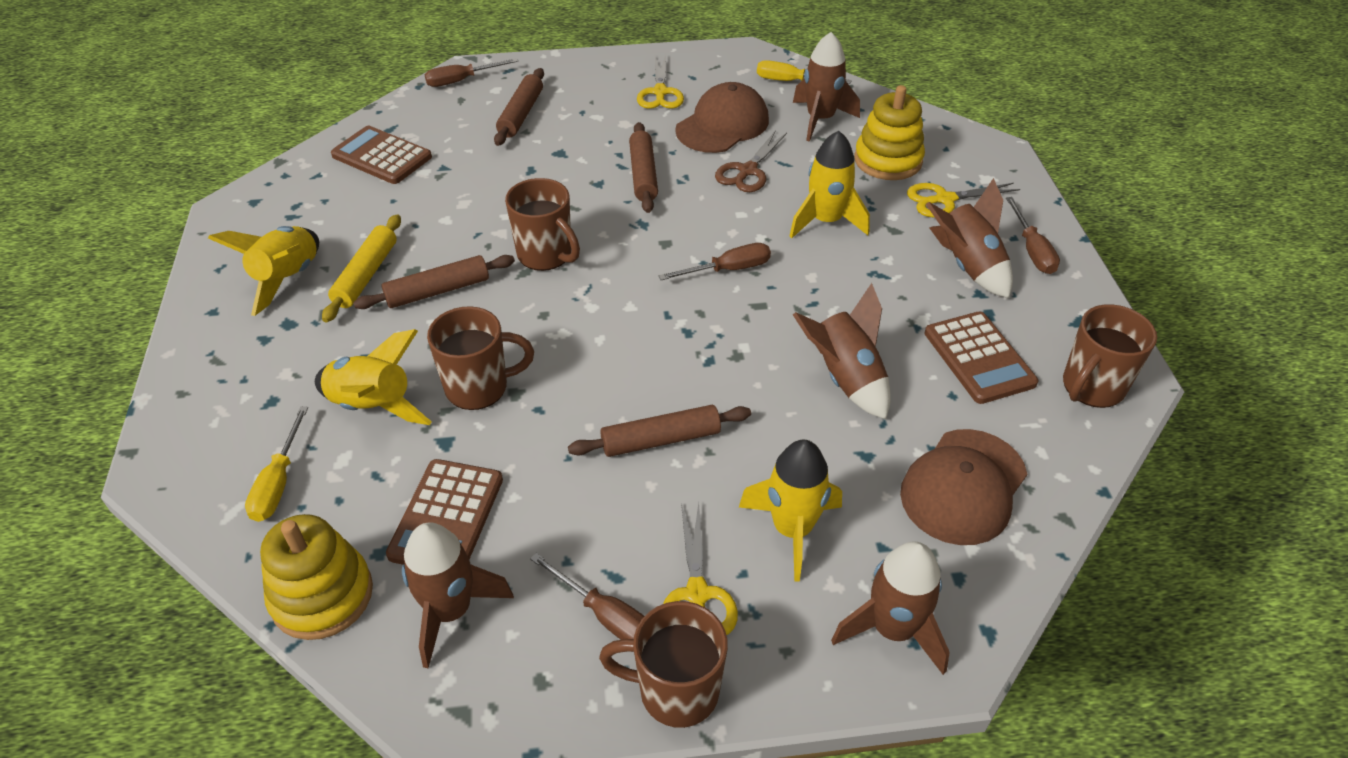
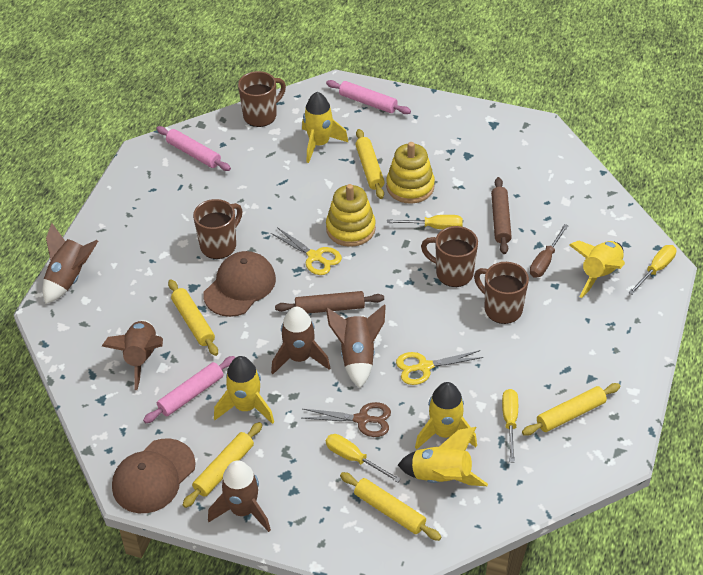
brown calculator: [331,126,432,184] [386,459,503,565] [924,312,1038,404] = 3 -> none = 0
brown rolling pin: [353,255,515,309] [494,68,544,146] [568,405,751,457] [629,122,658,213] = 4 -> [275,291,384,314] [491,177,512,254] = 2
brown screwdriver: [425,58,518,87] [530,553,644,640] [658,243,771,280] [1006,197,1060,274] = 4 -> [530,224,568,278] = 1
pink rolling pin: none = 0 -> [143,356,235,423] [156,126,231,171] [326,80,411,114] = 3
yellow rocket: [208,226,319,316] [315,329,432,425] [739,440,842,581] [789,131,870,238] = 4 -> [214,356,274,424] [302,92,348,163] [398,427,488,486] [415,382,477,450] [569,240,625,298] = 5
yellow rolling pin: [322,214,401,322] = 1 -> [168,280,218,356] [183,422,263,508] [340,472,441,541] [355,129,385,199] [522,383,620,436] = 5
yellow scissors: [637,55,684,109] [663,503,738,635] [907,183,1020,218] = 3 -> [271,227,342,275] [396,350,483,385] = 2
yellow screwdriver: [245,406,308,522] [757,60,852,84] = 2 -> [326,434,401,483] [387,215,463,229] [502,389,518,462] [628,245,676,295] = 4

